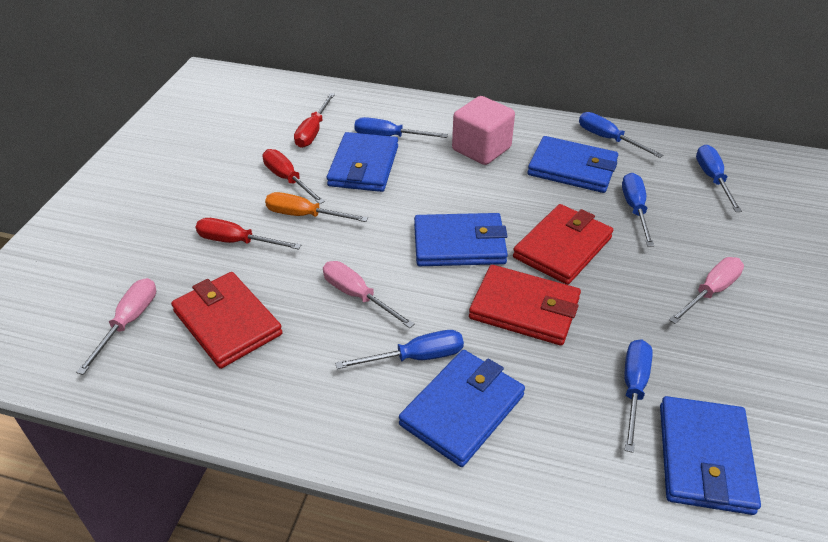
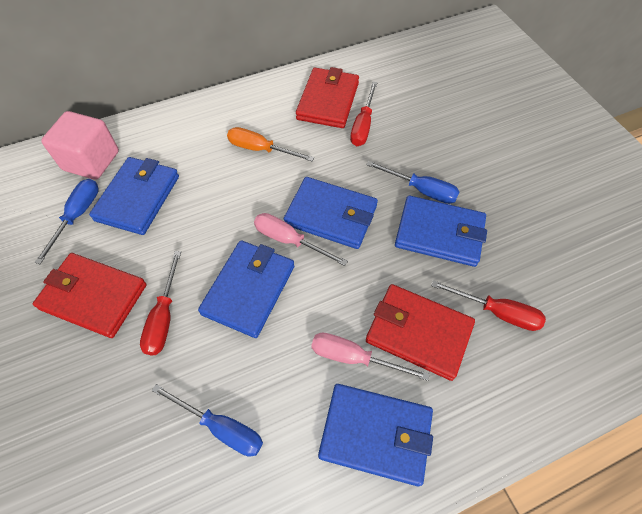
blue screwdriver: [335,330,464,369] [354,117,448,138] [579,112,663,158] [622,173,654,247] [625,339,652,453] [696,145,742,212] = 6 -> [34,179,99,264] [152,384,263,456] [366,161,460,204] = 3
pink screwdriver: [76,278,156,375] [323,261,415,328] [669,257,744,324] = 3 -> [254,213,348,266] [311,333,430,381] = 2

